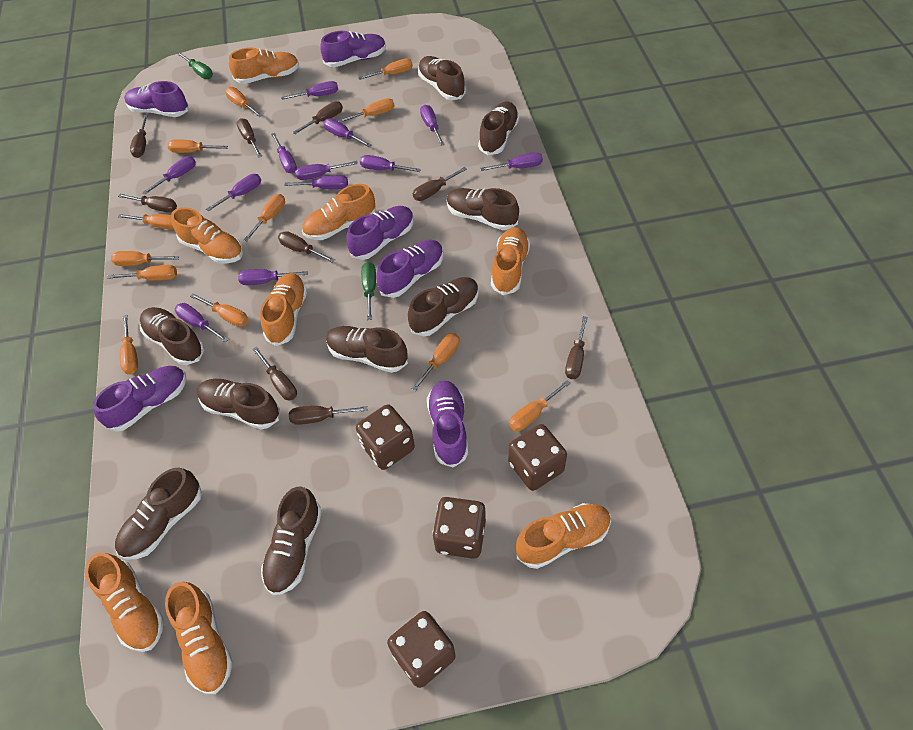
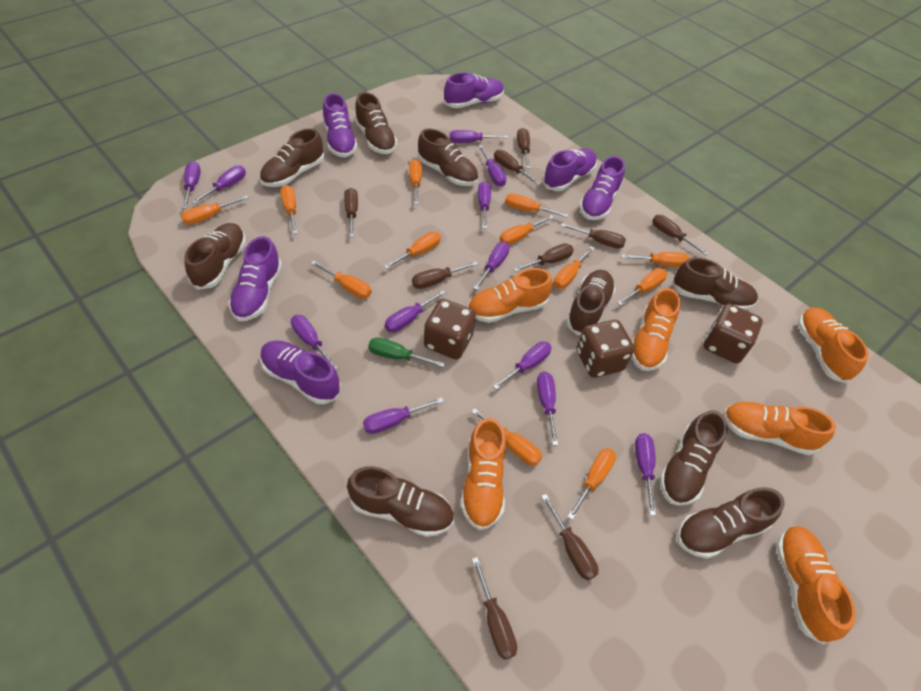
brown dice: [356,404,415,470] [387,611,456,688] [432,497,486,559] [508,424,567,491] = 4 -> [424,299,476,360] [576,320,635,378] [704,304,763,364] = 3
green screwdriver: [177,52,213,79] [361,262,376,320] = 2 -> [368,337,445,367] = 1
orange shoe: [85,553,164,652] [165,582,233,694] [171,207,243,264] [229,47,299,84] [260,273,307,346] [302,184,376,240] [491,227,530,295] [516,503,611,569] = 8 -> [461,417,506,530] [468,268,553,323] [631,288,681,371] [723,402,836,455] [776,526,855,644] [798,307,869,383] = 6

